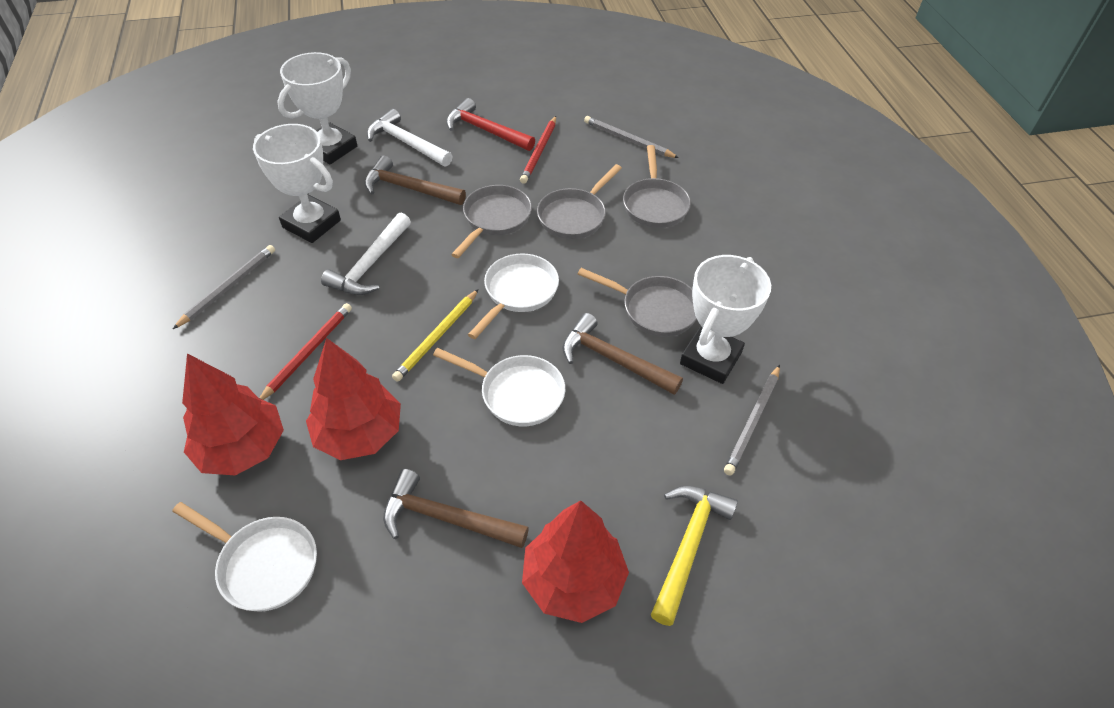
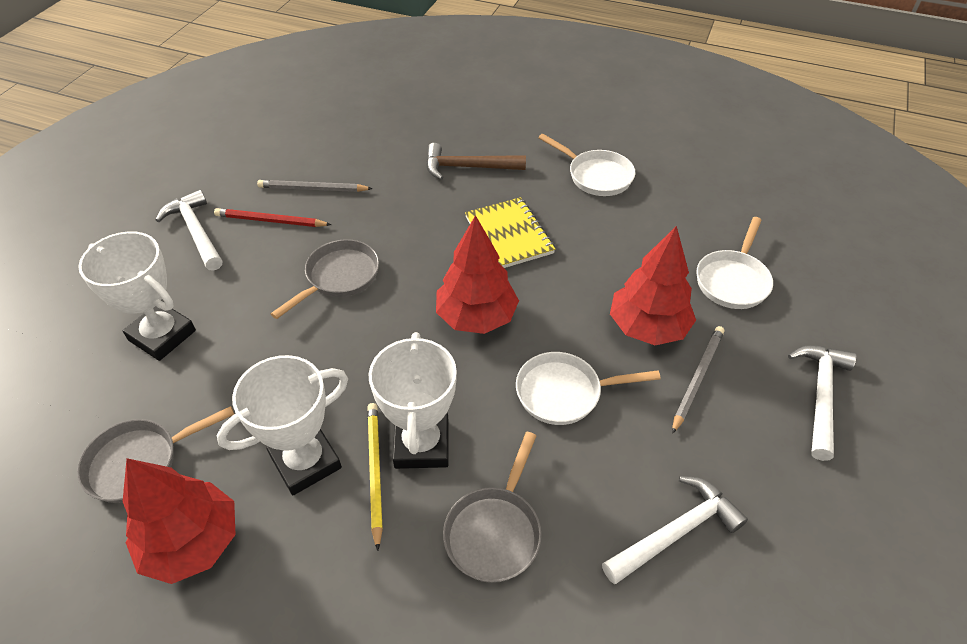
brown hammer: [364,155,466,205] [383,469,529,548] [562,313,683,395] = 3 -> [426,143,526,180] = 1
grey pan: [451,185,532,258] [537,164,622,239] [578,268,697,337] [623,145,691,228] = 4 -> [77,406,234,503] [271,239,379,319] [443,432,541,583] = 3
grey pencil: [173,245,275,329] [584,116,679,158] [724,365,780,475] = 3 -> [257,180,373,192] [672,326,724,434] = 2
red hammer: [446,98,535,151] = 1 -> none = 0
red pencil: [259,303,352,400] [520,116,556,184] = 2 -> [214,208,332,227] = 1
white hammer: [321,213,411,295] [367,109,453,167] = 2 -> [156,190,222,271] [602,476,748,584] [788,345,856,461] = 3
yellow hammer: [651,486,738,626] = 1 -> none = 0
yellow notebook: none = 0 -> [465,197,555,268] = 1

